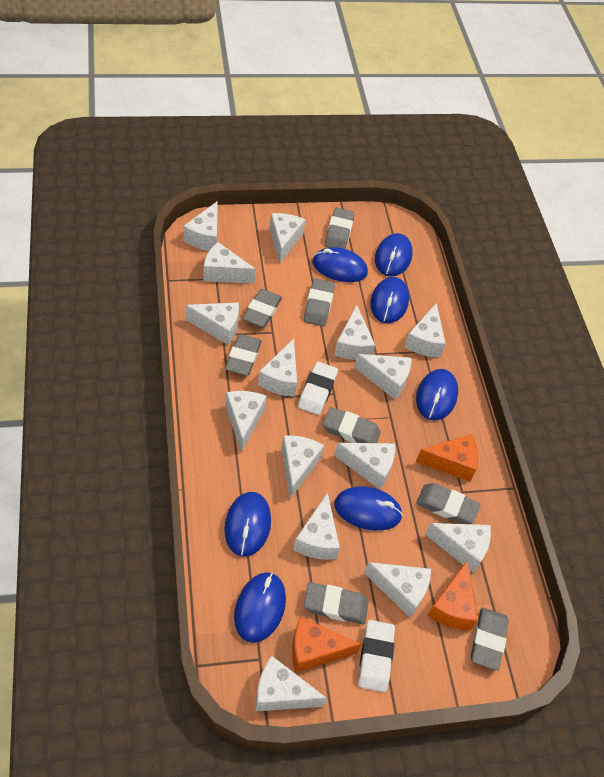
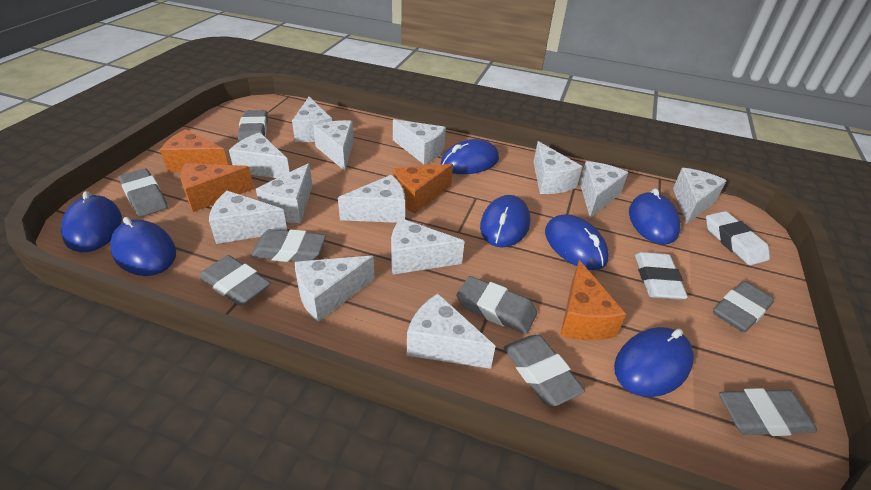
orange cheese: [292,617,361,673] [416,434,478,482] [427,560,478,631] = 3 -> [160,129,228,172] [181,163,254,212] [392,164,453,214] [560,260,626,340] = 4
white cheese: [183,201,218,251] [185,302,239,345] [203,242,256,284] [225,391,267,452] [256,655,327,711] [258,339,297,397] [270,213,305,264] [281,436,324,499] [293,492,340,560] [334,305,375,360] [334,443,395,489] [354,354,411,400] [364,562,431,617] [405,303,446,357] [425,523,491,573] = 15 -> [209,191,287,244] [229,132,289,178] [256,163,312,223] [292,97,332,142] [295,256,375,322] [313,120,354,171] [338,175,405,223] [391,218,465,274] [393,119,446,164] [407,293,496,369] [534,141,583,194] [580,161,628,218] [673,168,727,224] = 13

